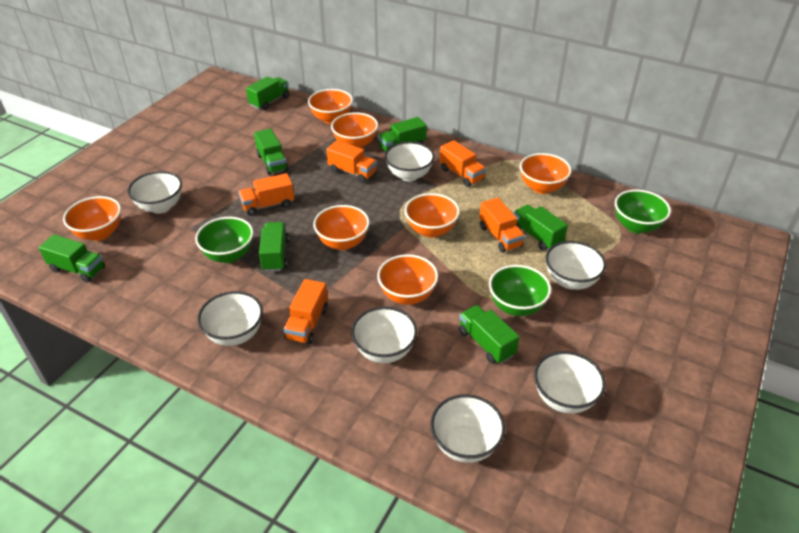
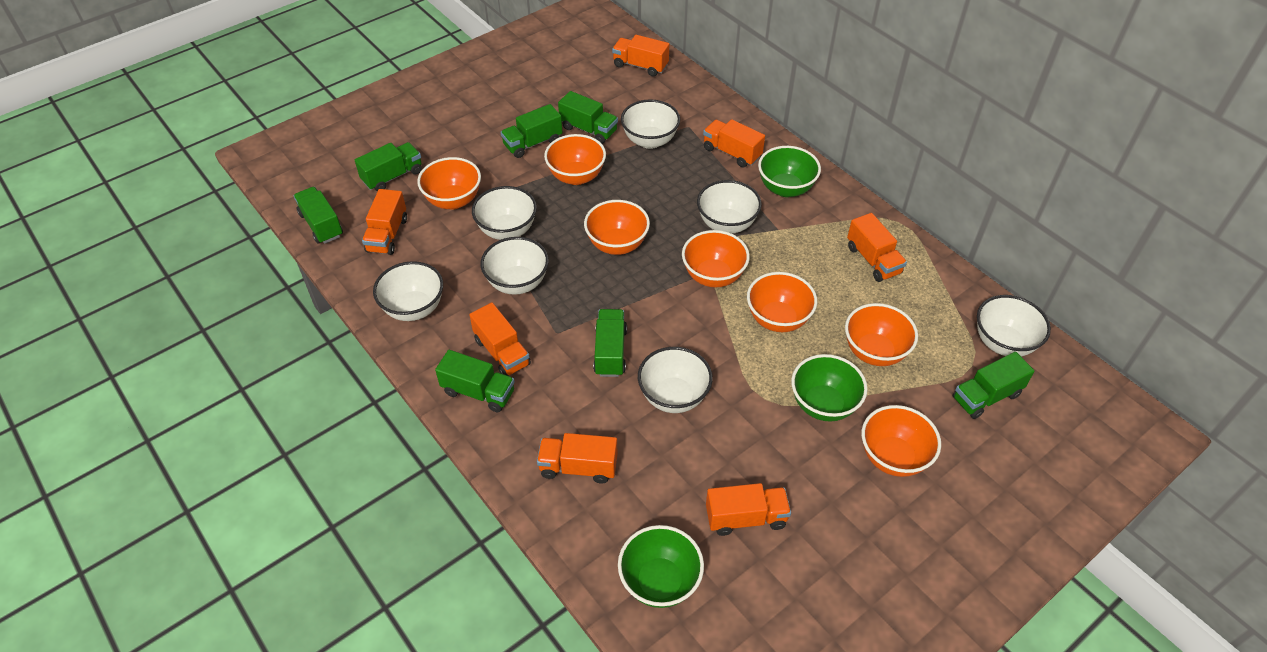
orange truck: [239,173,294,216] [283,279,328,345] [326,140,377,183] [440,140,486,187] [479,198,525,253] = 5 -> [362,189,407,255] [469,303,531,376] [537,433,617,484] [612,35,669,77] [703,119,765,168] [706,483,791,536] [847,213,907,282] = 7

